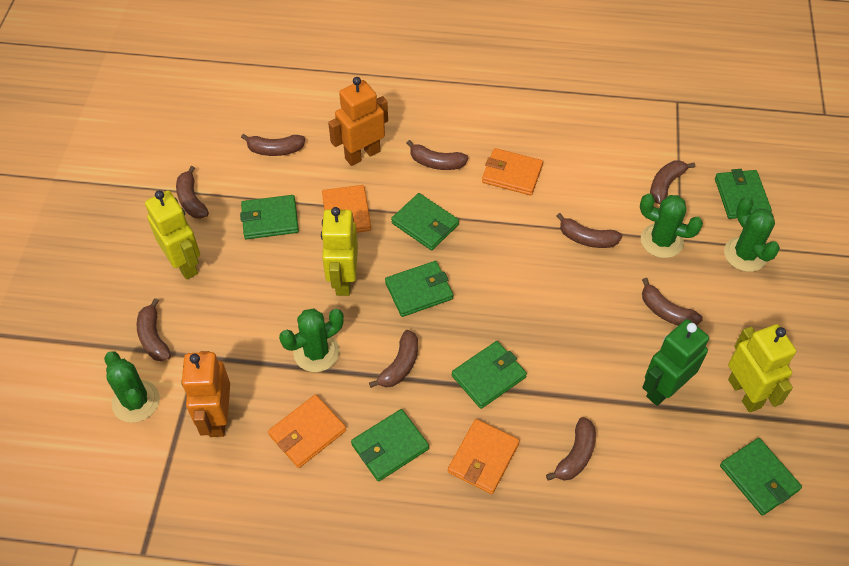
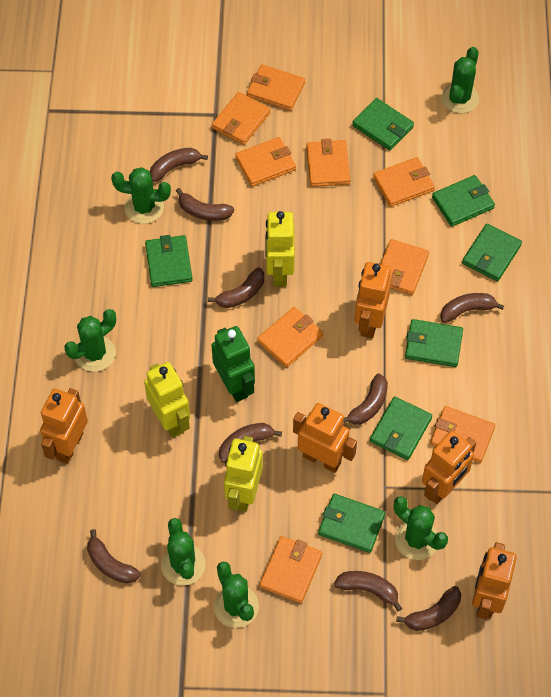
green cactus: [104,351,160,423] [279,308,344,372] [640,194,703,258] [724,197,780,272] = 4 -> [64,309,116,372] [111,167,171,224] [161,518,206,586] [214,562,259,628] [394,496,448,560] [441,47,479,113] = 6
orange robot: [181,351,230,437] [328,77,388,166] = 2 -> [40,388,88,464] [293,403,357,473] [355,262,392,338] [422,431,476,504] [472,542,517,619] = 5
orange wallet: [268,395,346,468] [322,185,371,233] [448,419,520,494] [482,148,543,195] = 4 -> [212,92,270,145] [235,137,296,187] [247,64,305,111] [257,307,323,368] [260,536,322,603] [306,139,350,187] [373,157,435,207] [380,239,429,295] [430,406,495,463] = 9

